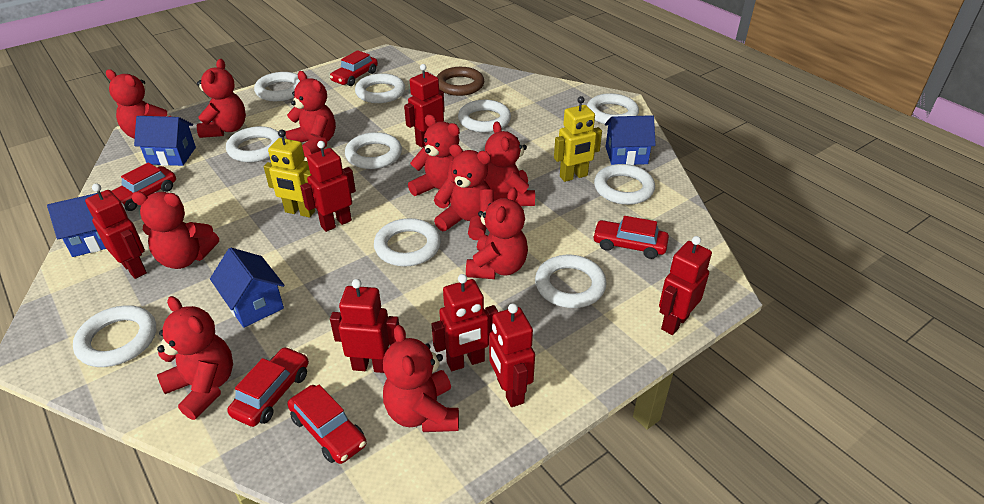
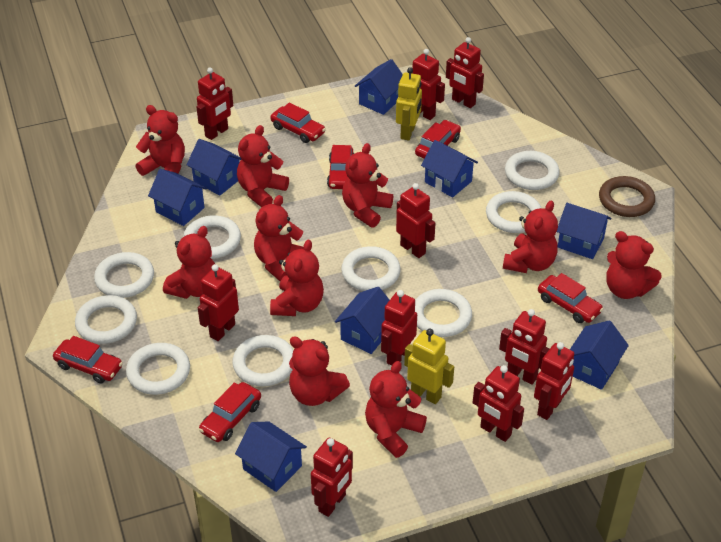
blue house: [47,193,106,257] [134,116,196,166] [210,248,284,328] [605,115,656,165] = 4 -> [148,169,207,226] [187,139,241,196] [235,421,307,492] [335,287,389,354] [355,59,403,115] [421,140,478,198] [557,203,611,259] [570,321,629,390] = 8
red car: [111,162,176,211] [227,346,309,427] [287,385,367,464] [330,50,378,86] [593,216,669,259] = 5 -> [53,336,123,383] [199,382,261,442] [270,103,326,143] [327,145,354,189] [415,120,461,158] [538,273,603,323] = 6
red robot: [85,183,147,279] [300,141,356,232] [330,279,399,373] [404,64,445,148] [431,274,498,371] [489,303,535,407] [659,236,712,335] = 7 -> [196,67,233,140] [198,264,239,341] [311,438,353,517] [381,290,417,366] [396,183,435,258] [412,49,445,120] [446,37,484,108] [473,365,524,442] [499,309,550,385] [534,342,574,420] = 10
white ring: [73,305,156,367] [226,126,282,162] [254,72,300,101] [345,132,402,169] [355,73,405,103] [374,218,441,266] [458,100,511,132] [535,255,607,308] [587,93,639,124] [594,164,655,205] = 10 -> [75,295,137,344] [94,252,154,298] [126,343,190,395] [183,215,241,259] [232,335,294,386] [341,246,401,291] [415,289,472,337] [486,191,541,233] [505,151,559,190] = 9

